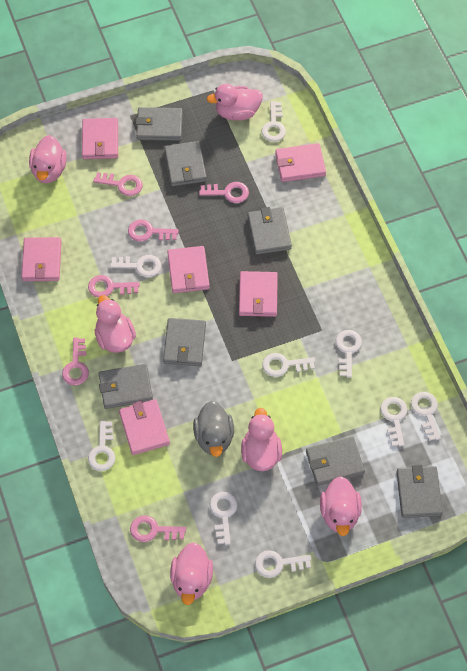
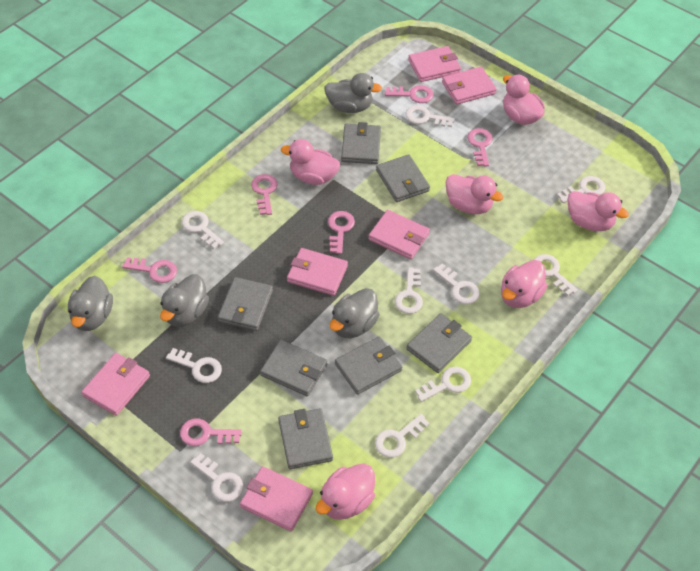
grey duck: [193,401,234,457] = 1 -> [68,276,113,331] [160,274,209,327] [324,73,382,113] [330,288,380,338] = 4
white key: [88,420,115,471] [110,255,161,277] [210,492,238,545] [255,550,311,578] [262,101,286,142] [262,353,315,377] [336,330,362,378] [380,397,408,447] [411,392,441,441] = 9 -> [166,348,222,383] [182,211,224,249] [190,453,244,502] [375,414,429,458] [395,267,423,314] [406,106,455,127] [415,367,471,402] [433,263,480,304] [534,254,578,296] [557,176,605,203] = 10

